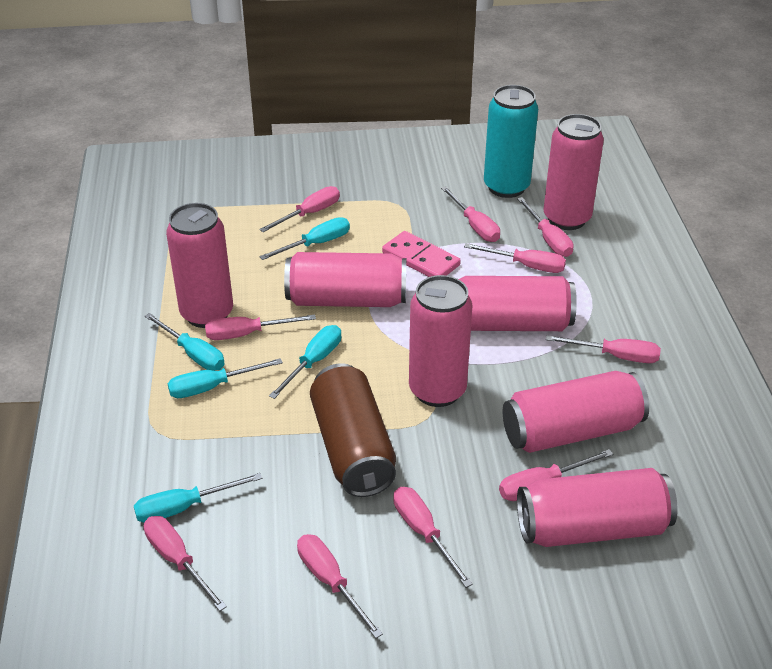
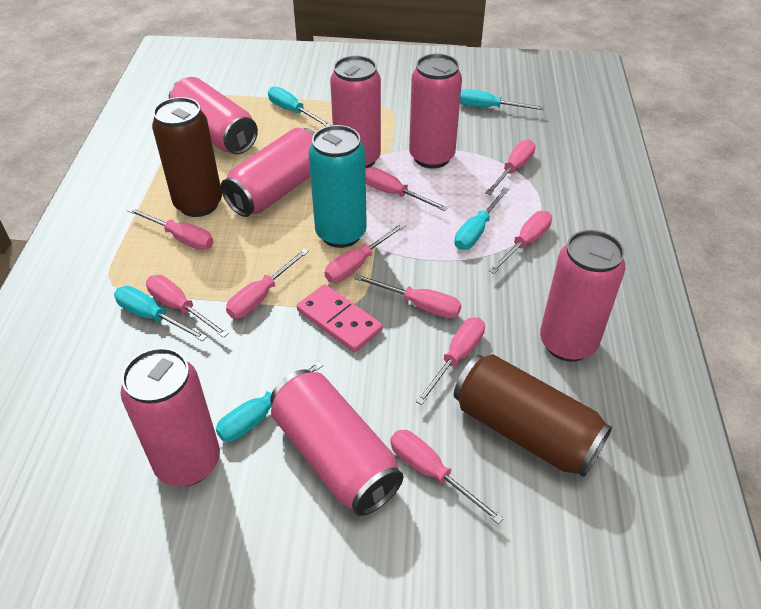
brown can: [310,363,396,497] = 1 -> [152,97,222,217] [454,354,612,477] = 2

